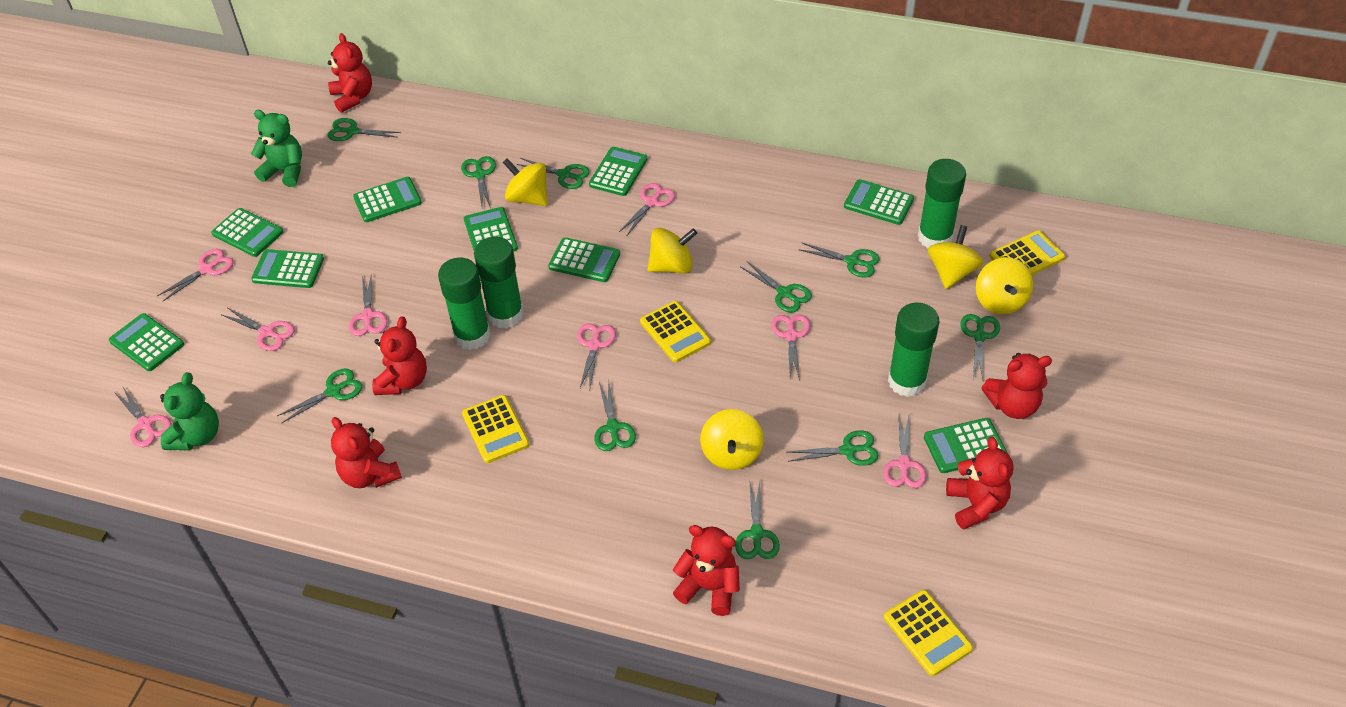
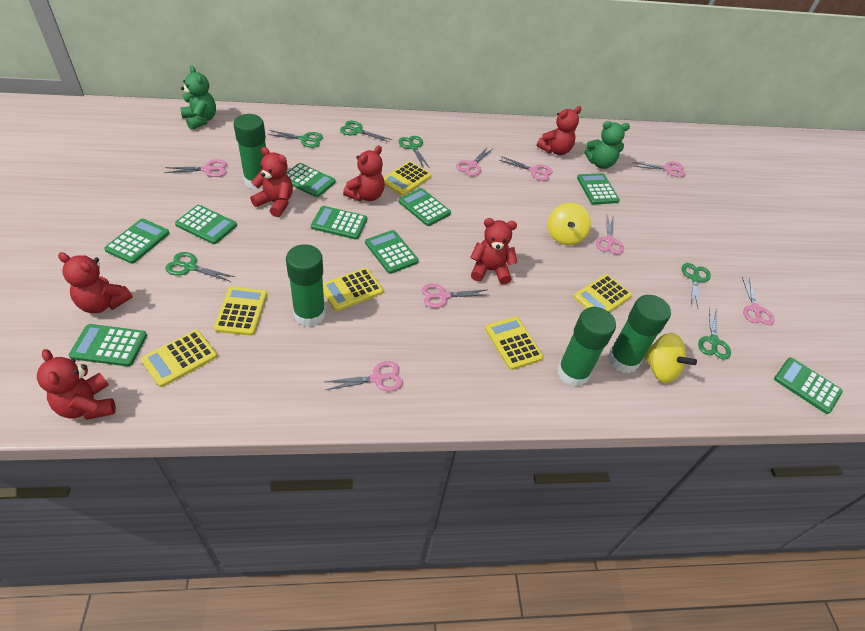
green scissors: [277,369,362,423] [328,118,401,141] [461,156,496,208] [517,158,589,189] [594,380,636,451] [735,479,780,559] [741,261,812,312] [788,430,878,466] [800,243,880,278] [960,314,1000,379] = 10 -> [165,252,235,282] [267,130,323,148] [340,121,392,142] [398,136,430,168] [682,263,711,307] [698,307,731,359] = 6
yellow calculator: [462,395,529,463] [640,301,711,362] [884,590,973,676] [990,230,1065,275] = 4 -> [141,330,217,387] [214,287,267,336] [323,268,383,311] [383,161,431,196] [485,317,544,370] [574,274,632,312] = 6
yellow spinning top: [503,158,548,206] [647,228,697,274] [700,409,764,470] [928,225,983,289] [976,257,1033,314] = 5 -> [548,202,591,245] [644,333,697,383] = 2

